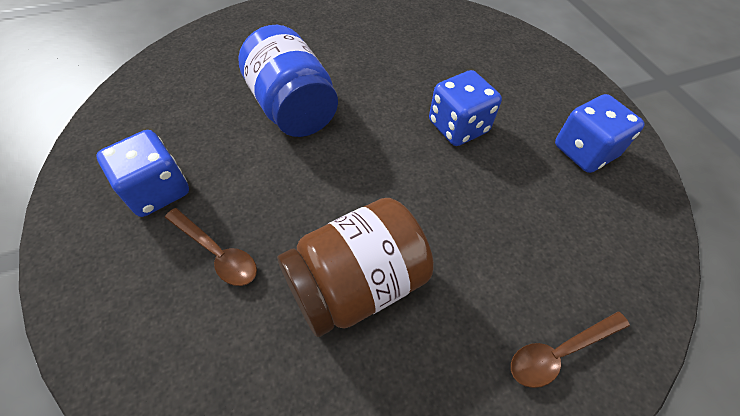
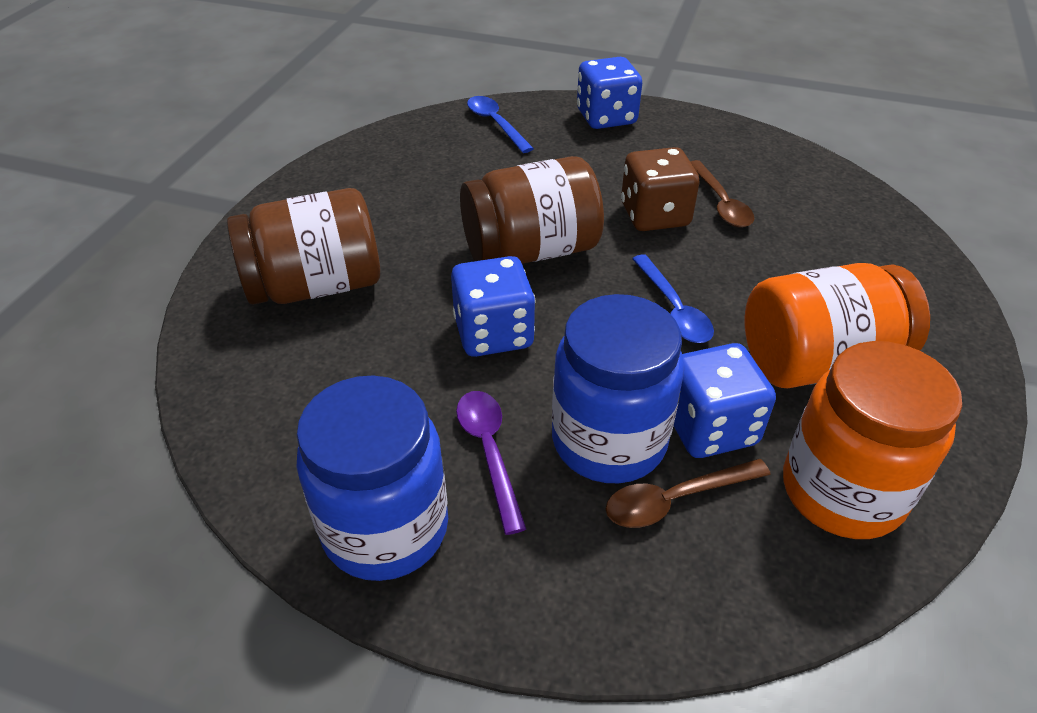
blue jar: [238,25,338,137] = 1 -> [296,376,448,581] [552,294,684,483] = 2
blue spoon: none = 0 -> [467,96,534,153] [632,254,714,343] = 2
brown dice: none = 0 -> [621,147,700,231] = 1
brown jar: [277,198,434,337] = 1 -> [227,188,380,305] [460,156,604,264] = 2
orange jar: none = 0 -> [745,263,930,388] [783,341,962,539] = 2
purple spoon: none = 0 -> [456,391,526,535] = 1

